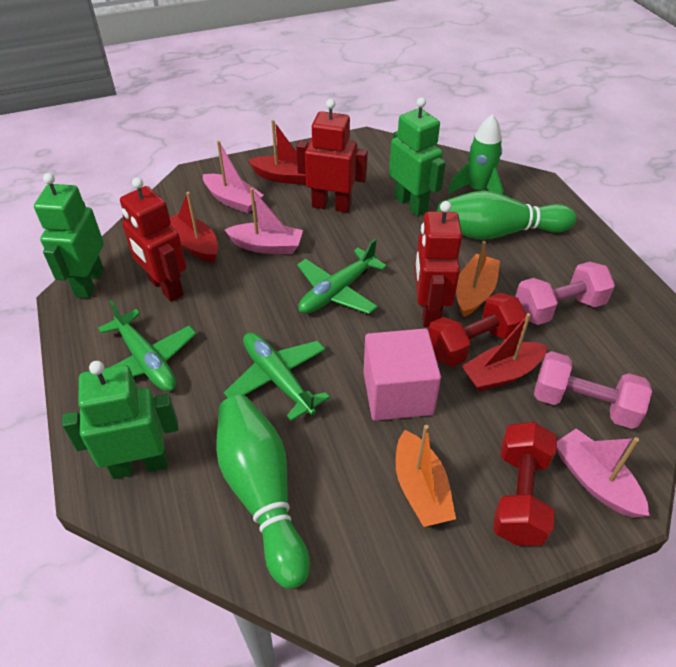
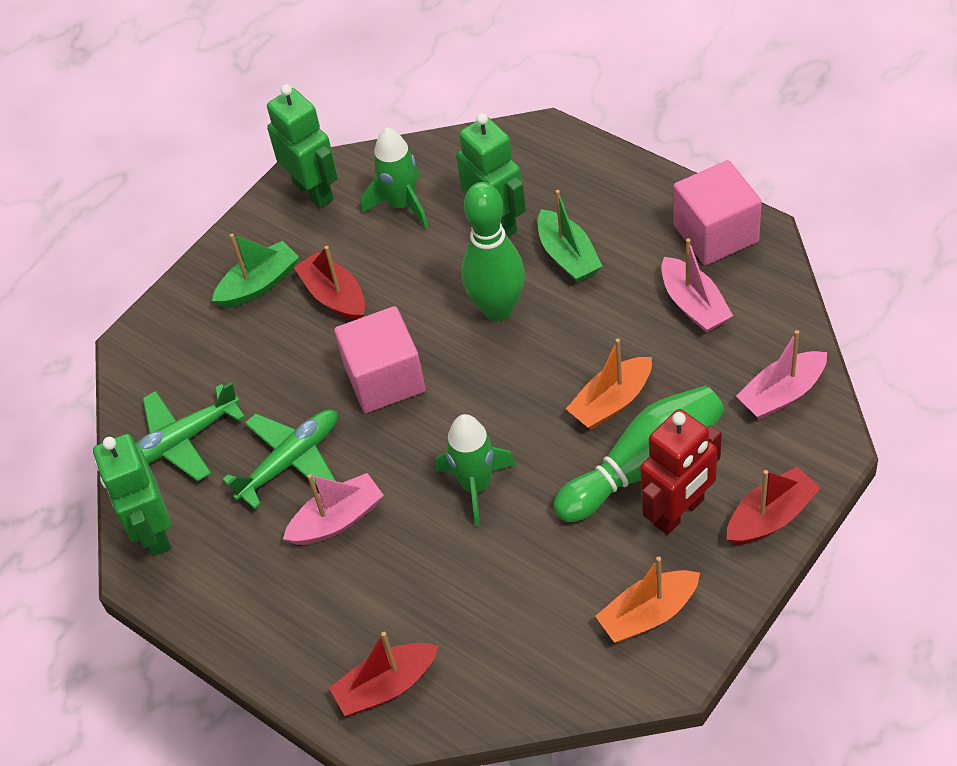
green boat: none = 0 -> [212,234,299,308] [538,190,602,283] = 2
green plane: [98,300,196,391] [224,332,330,421] [297,239,387,314] = 3 -> [135,382,245,481] [222,409,338,509] = 2
green rocket: [448,114,503,195] = 1 -> [362,127,428,229] [435,414,516,526] = 2
pink cube: [363,328,441,421] = 1 -> [334,306,426,413] [674,160,762,265] = 2
pink dumbbell: [515,262,615,325] [534,351,652,429] = 2 -> none = 0
red dumbbell: [428,292,526,367] [493,422,557,546] = 2 -> none = 0
red robot: [120,177,186,302] [296,99,368,213] [415,201,462,327] = 3 -> [640,409,722,535] = 1

